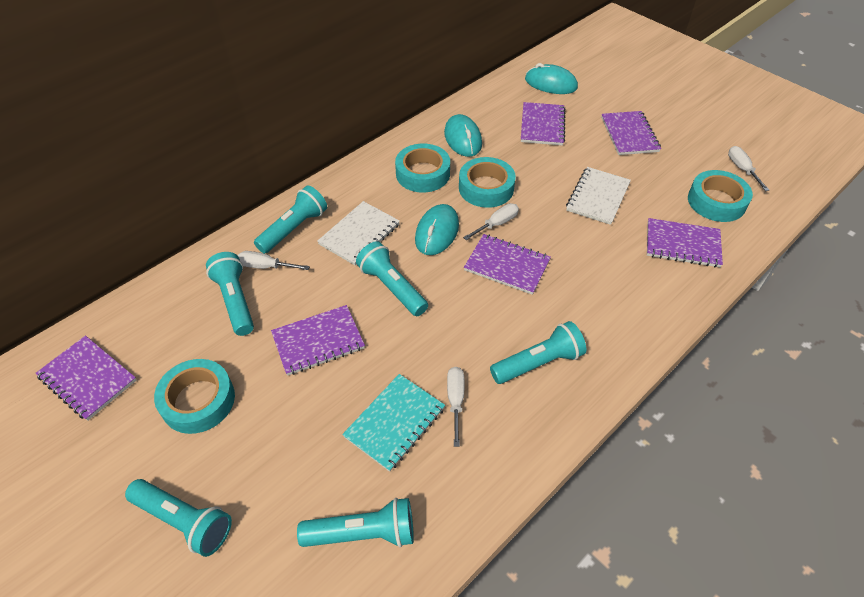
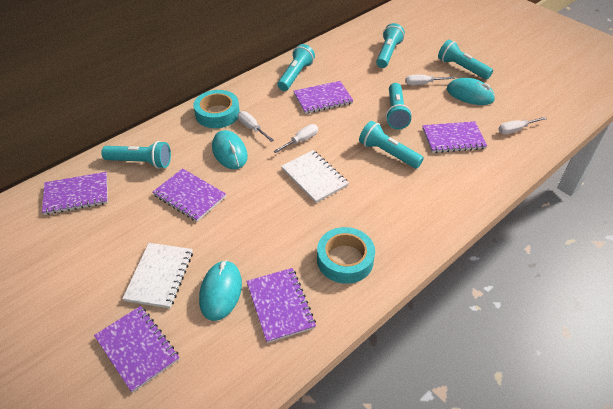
turquoise notebook: [342,374,445,472] = 1 -> none = 0
turquoise tape: [154,359,235,434] [395,144,450,193] [459,157,516,208] [688,170,753,222] = 4 -> [194,90,240,128] [317,227,375,284] = 2

